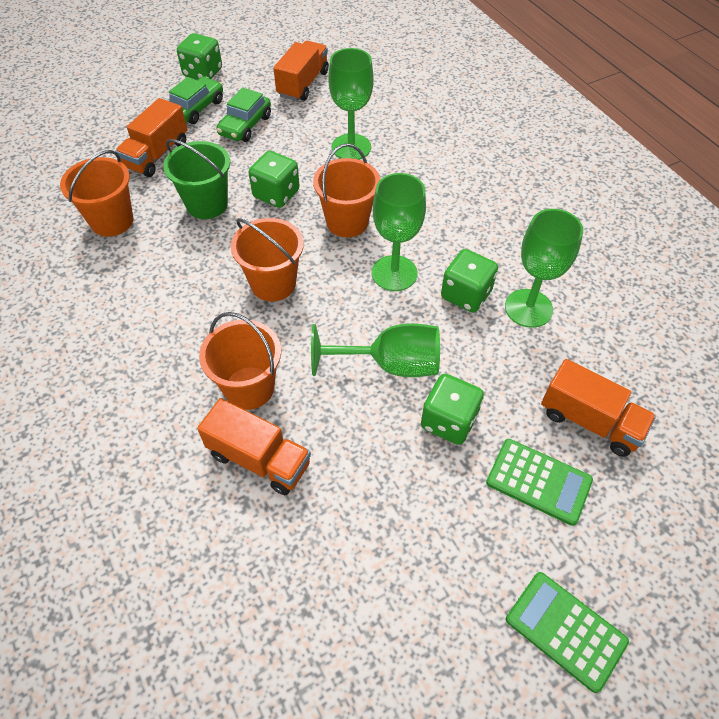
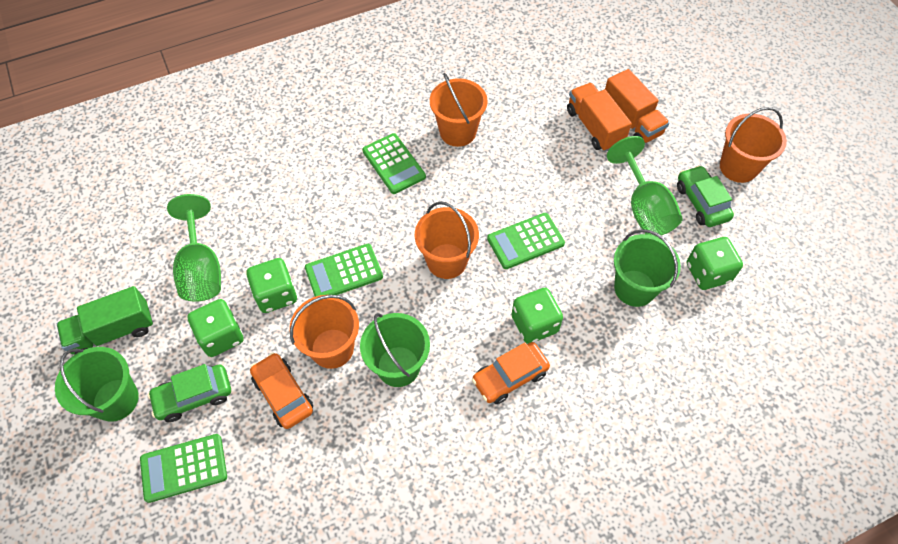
green bucket: [163,139,230,219] = 1 -> [55,347,139,422] [360,313,430,387] [614,229,681,307] = 3
green calculator: [486,439,593,526] [506,572,629,693] = 2 -> [140,434,227,503] [305,244,383,297] [362,133,426,194] [487,213,565,269] = 4
green goblet: [311,323,440,377] [328,48,374,160] [372,173,426,291] [505,209,583,328] = 4 -> [167,194,221,302] [607,136,683,237] = 2
green truck: none = 0 -> [57,286,153,355] = 1
orange car: none = 0 -> [250,353,313,429] [472,342,550,404] = 2
orange truck: [115,98,187,177] [197,398,311,495] [274,41,329,101] [541,359,656,457] = 4 -> [567,83,632,151] [605,69,669,143] = 2

